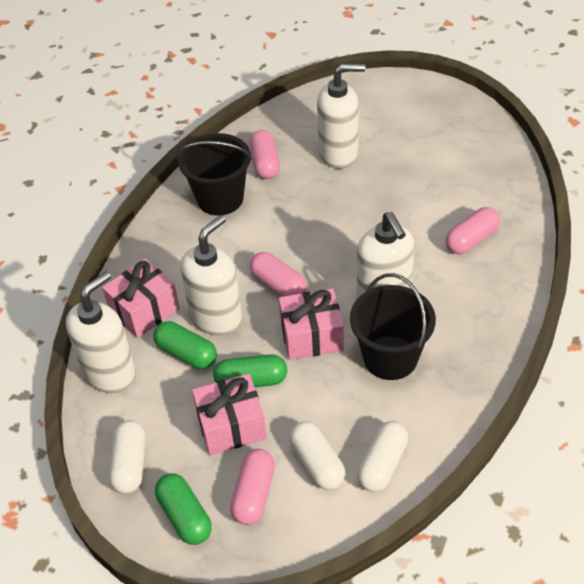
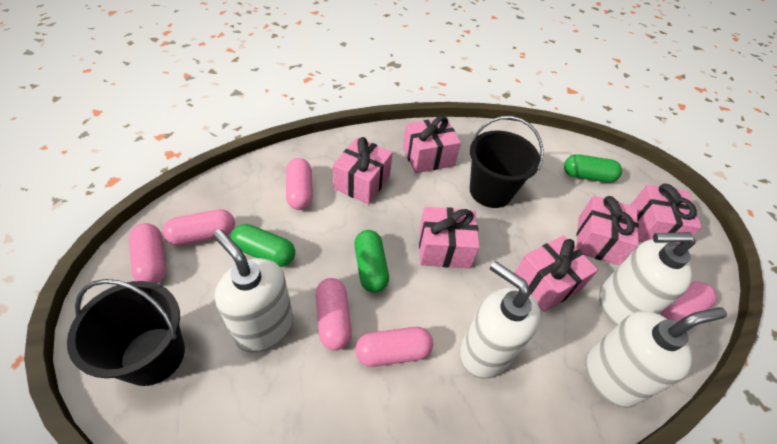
pink capsule: [230,449,275,525] [250,130,280,179] [250,252,307,297] [445,207,500,254] = 4 -> [129,223,166,284] [162,209,235,246] [286,158,313,210] [316,278,352,351] [355,327,433,367] [660,282,717,331] = 6
pink gift: [102,259,180,338] [192,374,267,455] [279,288,344,360] = 3 -> [333,137,393,205] [403,116,461,173] [419,207,480,268] [515,235,598,312] [576,195,639,265] [630,184,702,244] = 6
white capsule: [109,420,146,494] [289,421,345,490] [357,421,408,492] = 3 -> none = 0

